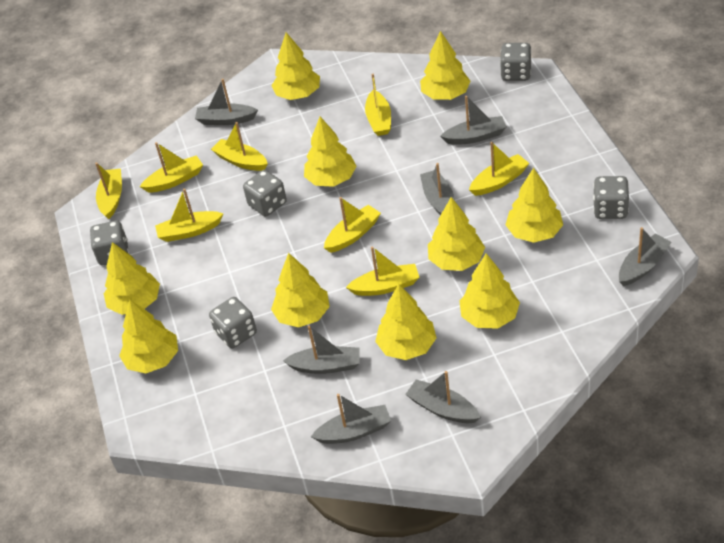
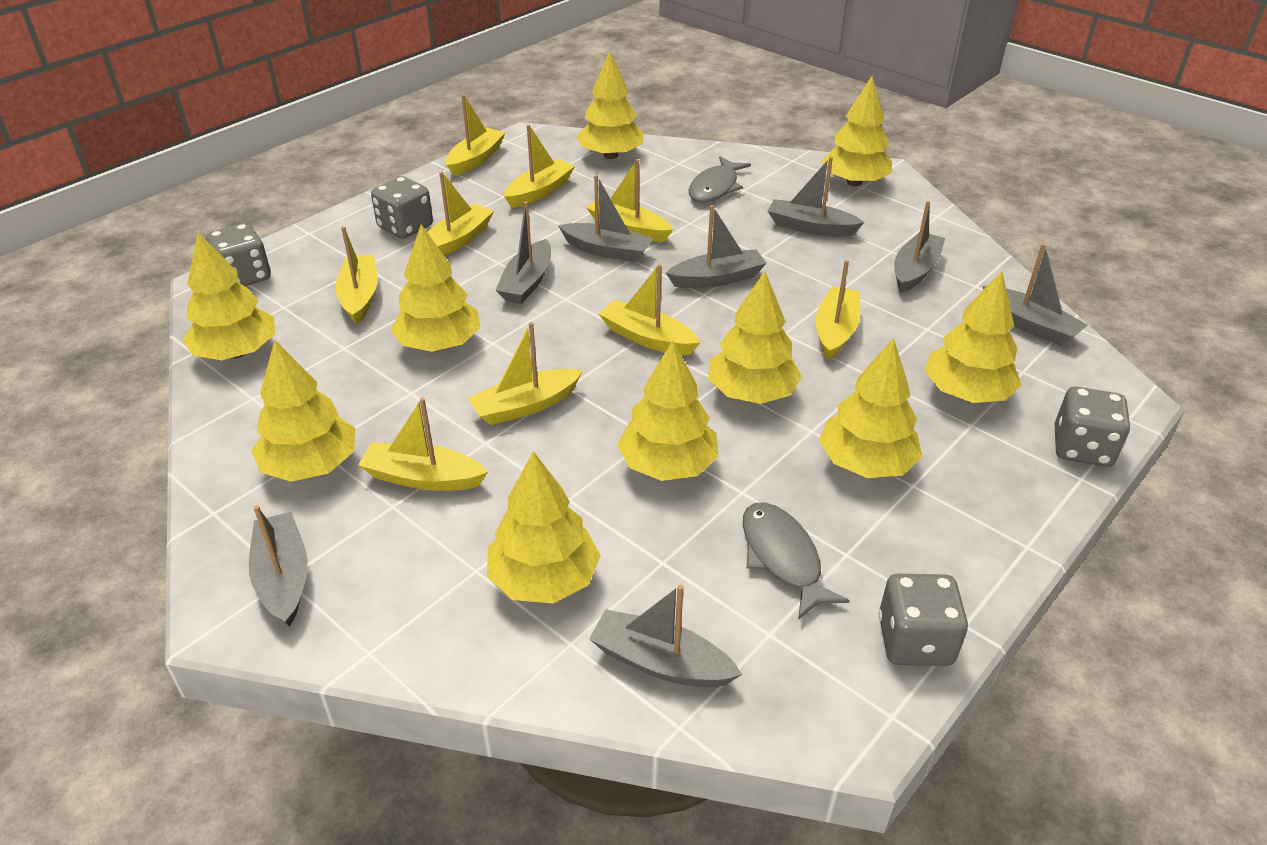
grey boat: [195,79,258,125] [283,326,360,374] [311,394,391,444] [405,371,481,423] [420,163,454,215] [440,96,507,145] [619,227,671,286] = 7 -> [249,505,308,627] [496,201,551,304] [558,175,654,262] [589,585,742,687] [666,205,767,288] [768,157,865,236] [895,201,945,293] [983,243,1088,346] = 8
grey dice: [90,220,129,265] [209,297,257,348] [243,170,287,216] [500,43,532,81] [593,176,629,219] = 5 -> [206,223,271,286] [371,176,433,239] [878,574,968,666] [1055,387,1130,467] = 4
grey fish: none = 0 -> [689,156,751,203] [743,502,850,620] = 2
yellow boat: [95,162,122,219] [140,142,203,193] [155,189,224,242] [211,122,268,171] [324,197,381,253] [346,246,420,296] [365,74,391,136] [469,142,529,196] = 8 -> [335,226,378,324] [358,398,488,491] [427,171,494,256] [446,94,506,176] [468,322,583,425] [504,124,575,208] [586,159,673,242] [598,264,700,355] [815,260,860,360] = 9

